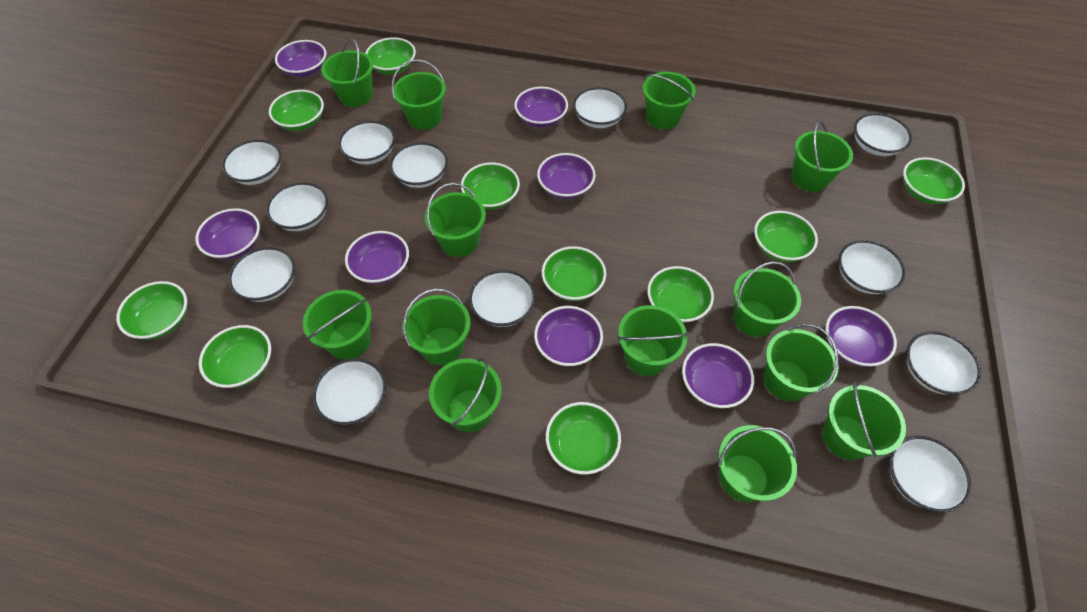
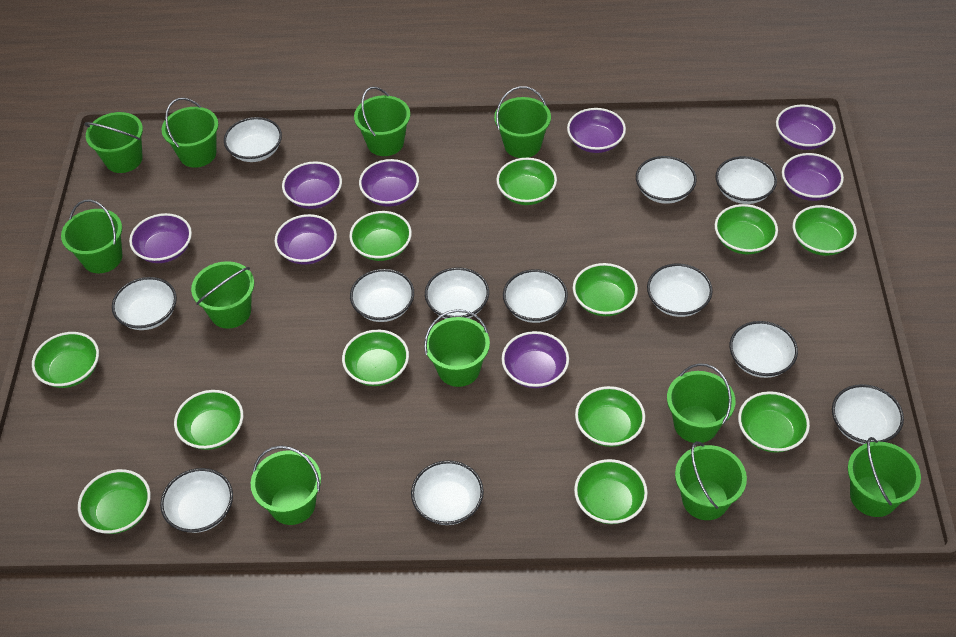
green bowl: [116,281,187,340] [199,325,271,388] [269,90,324,131] [365,37,416,75] [461,163,520,210] [542,246,606,301] [546,402,621,475] [647,266,714,323] [754,211,818,262] [903,157,965,204] = 10 -> [32,332,99,388] [78,469,151,534] [174,390,243,450] [342,329,409,386] [349,211,412,261] [496,158,557,205] [573,263,638,316] [574,459,648,524] [575,386,645,447] [715,204,778,254] [738,391,810,453] [793,205,857,256] = 12
green bucket: [303,290,372,360] [321,39,373,107] [392,59,446,130] [402,288,470,365] [424,183,486,257] [429,358,502,432] [617,305,689,376] [643,72,696,129] [718,425,797,502] [733,261,801,337] [764,324,838,401] [792,121,853,192] [822,382,906,460] = 13 -> [61,200,122,273] [84,112,143,173] [162,98,219,168] [191,261,254,329] [251,446,321,525] [354,87,410,156] [424,309,490,387] [494,86,551,158] [667,363,735,443] [675,441,747,520] [848,437,921,517] = 11

